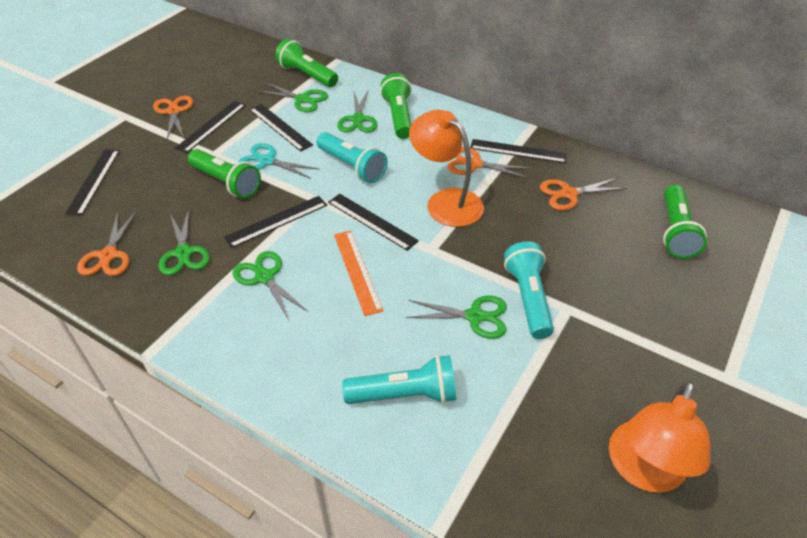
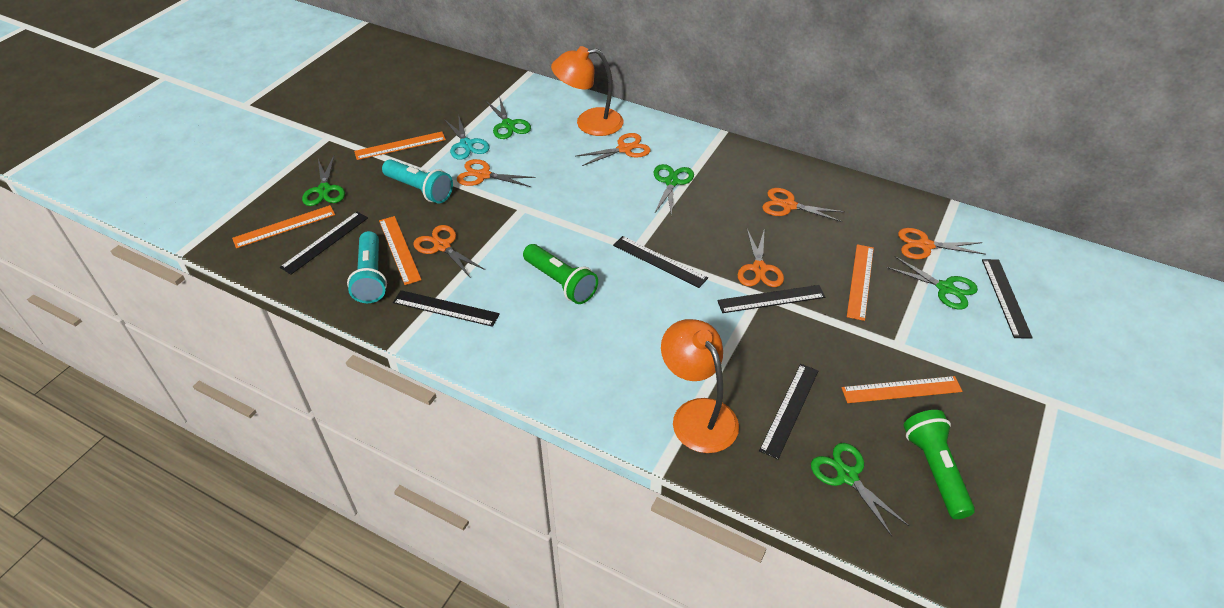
green flashlight: [188,149,261,199] [275,38,338,87] [380,73,412,139] [663,185,707,258] = 4 -> [523,244,598,304] [904,410,975,519] = 2
orange ruler: [334,231,384,316] = 1 -> [232,205,335,248] [354,131,446,160] [379,216,421,285] [842,376,962,403] [847,244,874,321] = 5
orange scissors: [77,211,136,276] [153,95,193,139] [447,147,531,178] [540,178,626,210] = 4 -> [413,225,485,277] [457,159,536,187] [576,133,651,166] [738,228,784,287] [762,188,845,222] [898,228,986,259] = 6
turquoise flashlight: [317,132,388,183] [342,355,456,404] [504,241,554,339] = 3 -> [347,231,387,303] [382,159,453,203] = 2

